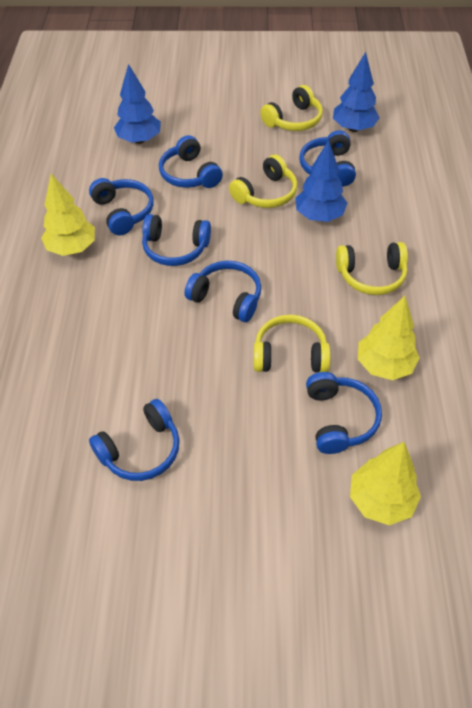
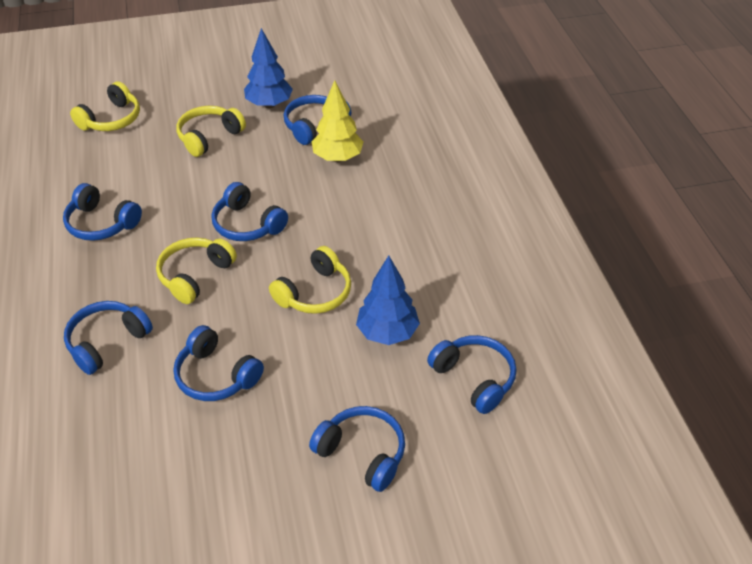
blue tree: [114,64,161,144] [296,140,347,222] [333,52,380,132] = 3 -> [244,28,293,108] [356,255,420,345] = 2
yellow tree: [41,174,95,256] [350,442,421,525] [358,296,420,380] = 3 -> [311,80,363,162] = 1

